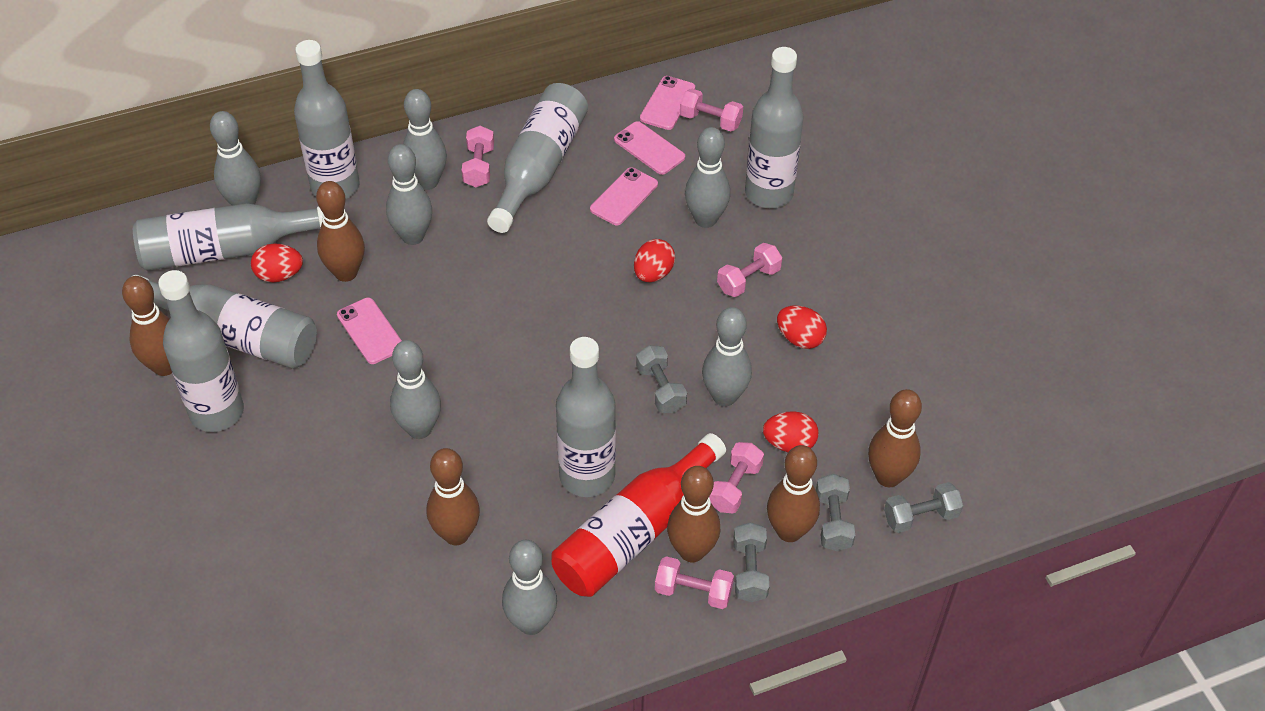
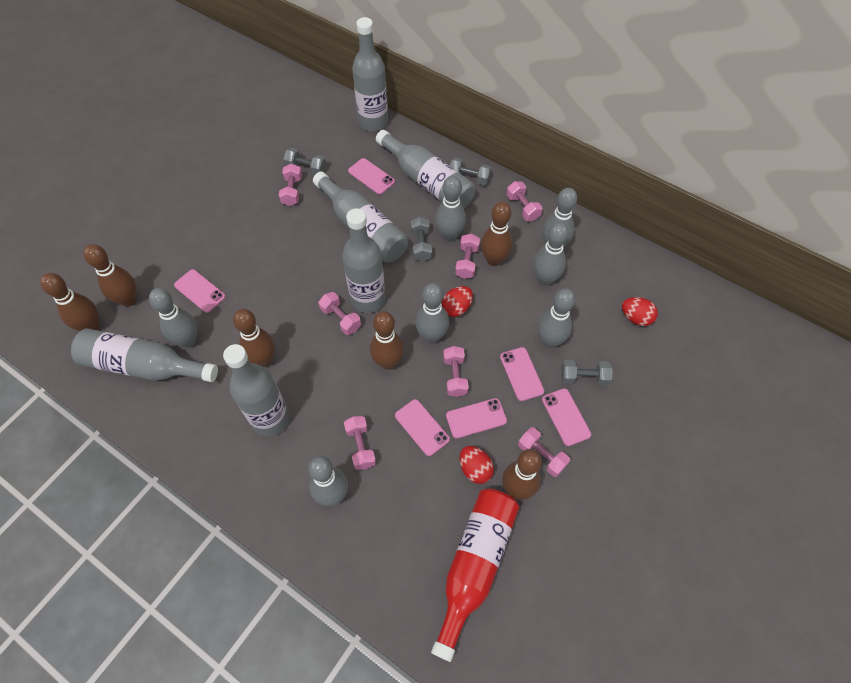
grey bottle: [133,203,323,271] [133,275,317,369] [158,270,244,432] [294,40,360,199] [487,83,588,233] [556,337,616,497] [745,47,804,208] = 7 -> [71,328,218,382] [223,344,290,436] [313,171,408,262] [342,208,385,313] [352,17,388,131] [376,130,475,208] = 6
pink dumbbell: [461,126,494,187] [655,556,734,609] [680,89,743,131] [709,442,764,513] [717,243,782,297] = 5 -> [279,163,302,206] [319,292,361,335] [344,416,376,470] [443,346,469,397] [455,234,480,279] [506,181,542,221] [518,427,570,477] = 7
pink phone: [337,297,402,364] [590,167,658,226] [614,121,685,175] [640,76,695,130] = 4 -> [174,269,226,313] [348,158,395,195] [395,399,450,456] [446,398,507,439] [500,347,544,401] [542,388,591,446] = 6
red egg: [251,243,303,282] [634,239,675,282] [763,411,819,452] [777,306,827,349] = 4 -> [442,286,473,317] [460,446,494,484] [622,297,658,326] = 3

